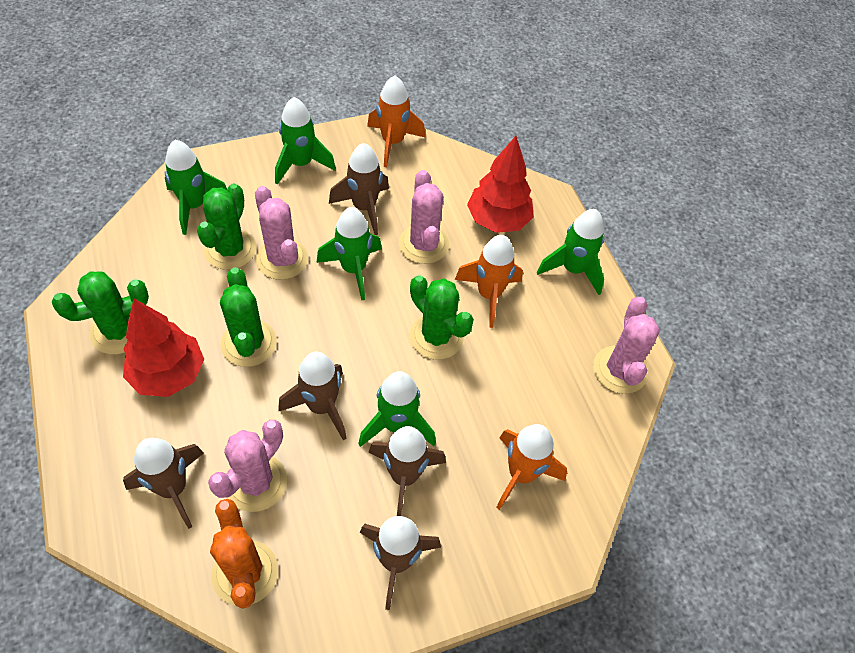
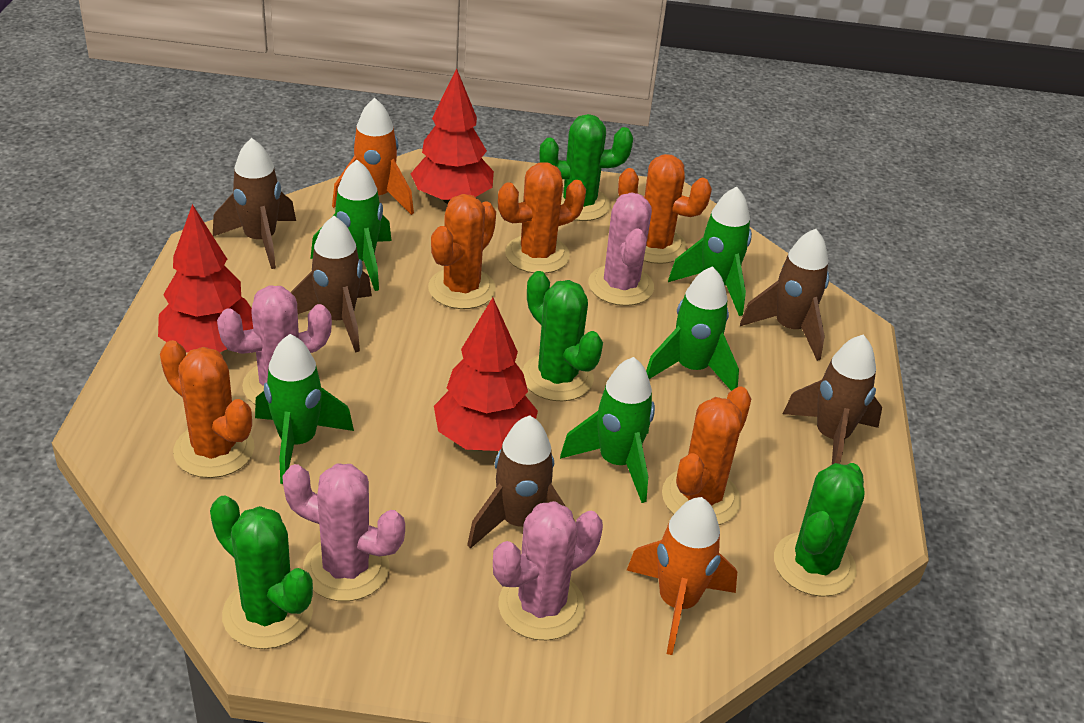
orange cactus: [210,499,278,609] = 1 -> [160,340,254,478] [428,194,496,309] [498,162,586,274] [618,154,712,264] [662,387,751,525] = 5
orange rocket: [367,75,425,167] [455,235,523,328] [496,424,567,510] = 3 -> [332,98,414,215] [627,497,737,655] = 2
red tree: [123,299,204,397] [467,136,534,233] = 2 -> [158,204,253,353] [411,68,494,204] [434,298,538,451] = 3

